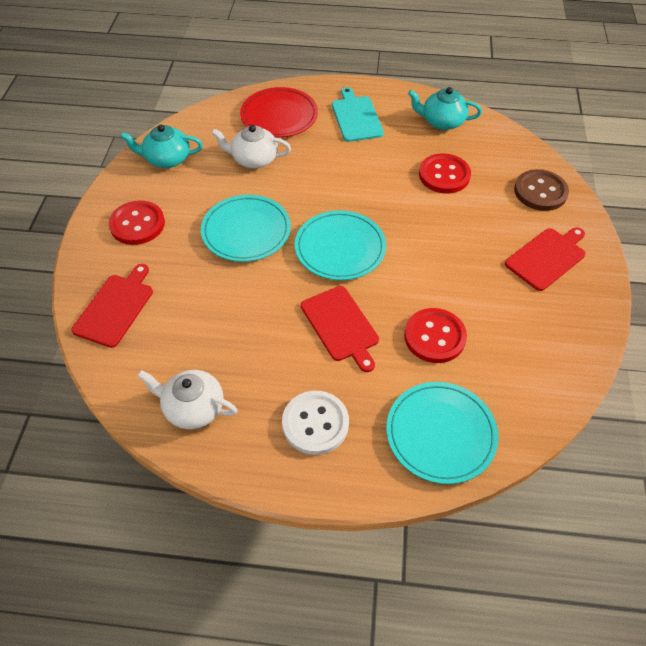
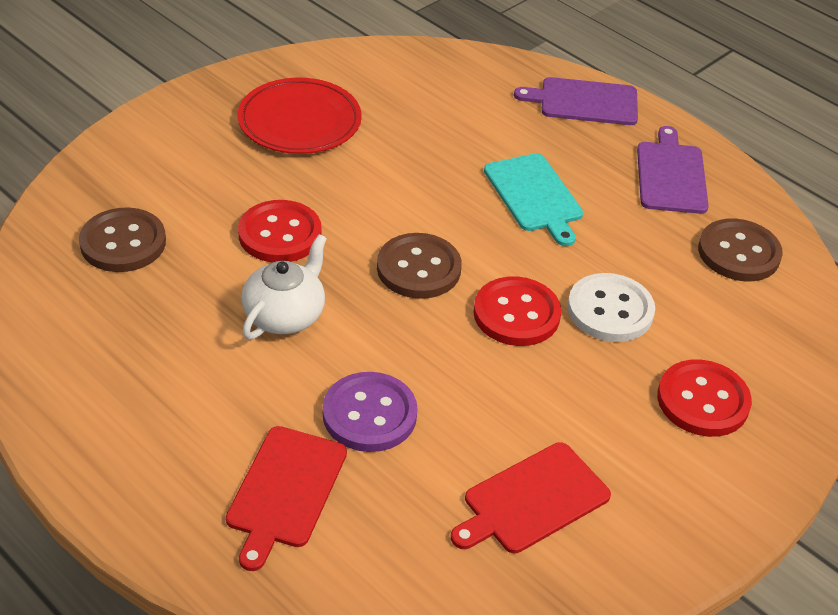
brown button: [514,169,569,211] = 1 -> [79,207,166,272] [377,233,462,299] [698,219,783,281] = 3
purple button: none = 0 -> [323,372,418,452] = 1
purple cutting board: none = 0 -> [514,77,638,125] [637,126,709,214] = 2
red cutting board: [71,264,153,348] [301,286,379,372] [505,227,586,291] = 3 -> [226,426,347,571] [451,442,611,553] = 2
turquoise plate: [201,195,291,262] [295,210,386,280] [386,382,499,484] = 3 -> none = 0
turquoise teapot: [120,124,203,168] [408,87,482,130] = 2 -> none = 0
white teapot: [137,370,238,429] [211,125,291,168] = 2 -> [241,234,327,340] = 1

